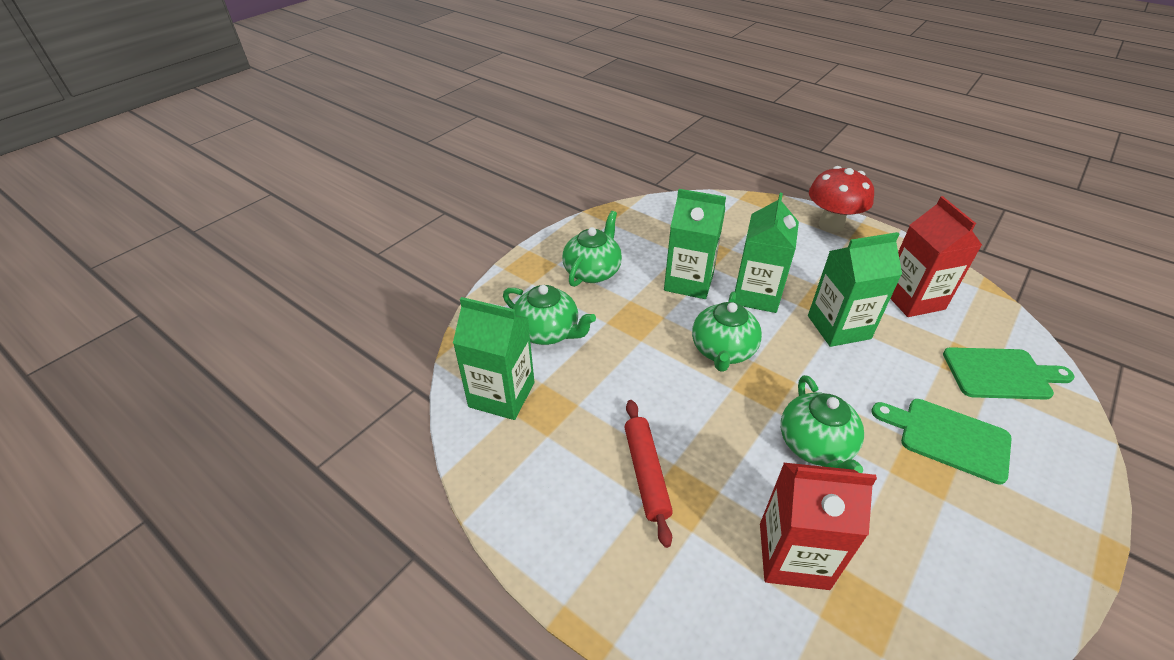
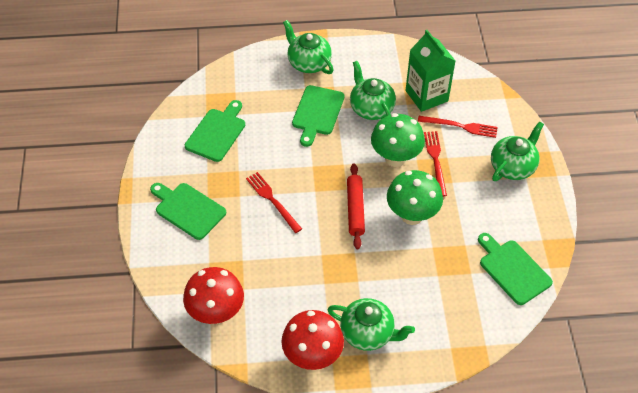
green carton: [453,297,534,420] [664,189,726,299] [735,193,799,313] [808,232,902,347] = 4 -> [405,30,455,112] = 1
green cutting board: [871,399,1012,485] [943,347,1075,400] = 2 -> [150,183,226,240] [185,100,245,162] [292,85,344,147] [478,233,553,305] = 4
green mushroom: none = 0 -> [371,113,425,167] [387,170,443,225] = 2
red carton: [760,462,877,590] [890,196,982,317] = 2 -> none = 0
red fork: none = 0 -> [246,172,302,233] [418,116,498,138] [424,131,447,197] = 3
red mushroom: [809,166,874,233] = 1 -> [183,267,244,324] [281,310,344,370] = 2

